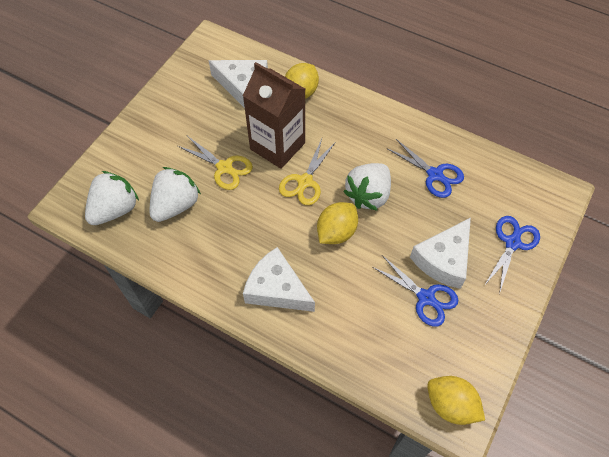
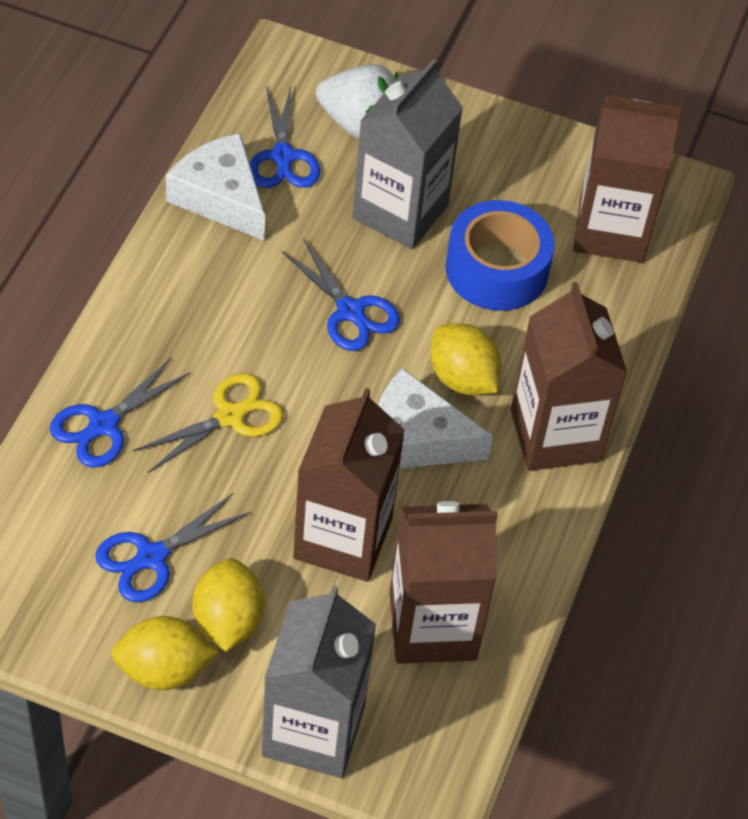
blue scissors: [372,255,458,327] [388,139,464,198] [484,216,540,294] = 3 -> [50,357,191,468] [95,493,250,602] [250,86,320,188] [281,238,400,351] = 4
blue tape: none = 0 -> [446,200,554,311] = 1
brown carton: [243,62,305,169] = 1 -> [293,388,405,582] [389,501,498,664] [511,282,627,471] [573,95,682,263] = 4
grey carton: none = 0 -> [262,585,376,778] [353,59,463,249] = 2
white cheese: [208,60,268,108] [243,247,315,312] [410,217,471,289] = 3 -> [166,133,265,241] [378,368,493,468] = 2
white strawberry: [85,171,139,225] [150,167,201,222] [343,163,391,211] = 3 -> [316,64,398,139] = 1
yellow scissors: [178,137,253,190] [279,139,336,205] = 2 -> [133,373,284,473] = 1

